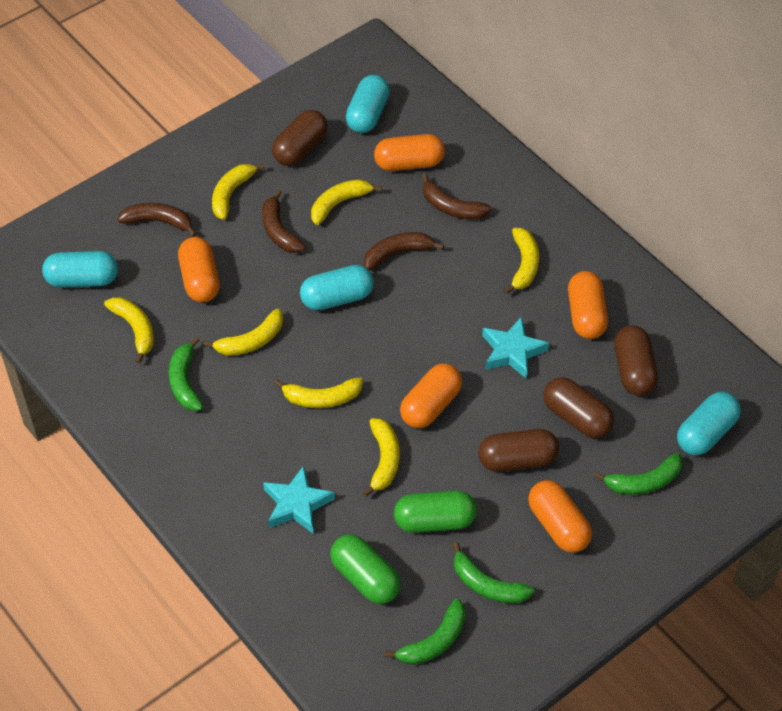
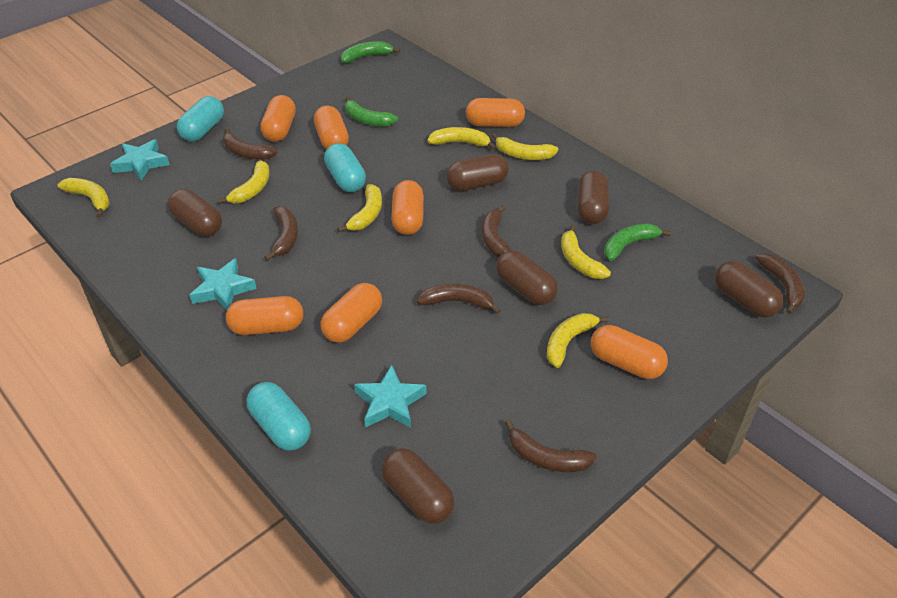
brown banana: [117,203,197,237] [262,189,306,253] [364,232,444,270] [422,174,492,219] = 4 -> [223,128,278,160] [264,206,298,261] [417,283,501,314] [482,205,511,258] [505,420,597,472] [756,253,805,314] = 6
brown capsule: [272,110,328,166] [478,429,559,472] [543,377,614,438] [614,325,658,396] = 4 -> [168,189,222,236] [381,448,455,524] [446,154,509,191] [496,250,558,305] [578,170,609,224] [715,261,784,318] = 6
green banana: [169,337,203,411] [384,599,466,665] [453,542,535,603] [594,453,683,495] = 4 -> [341,41,400,63] [345,96,398,126] [604,224,671,261] = 3
green capsule: [330,534,401,604] [394,491,477,533] = 2 -> none = 0
orange capsule: [178,237,220,303] [374,134,445,171] [400,363,462,428] [528,480,592,553] [568,271,608,339] = 5 -> [226,296,303,335] [260,95,296,142] [314,106,349,150] [320,283,382,343] [391,180,424,235] [466,98,525,127] [591,325,668,379] = 7
turquoise capsule: [42,251,118,288] [300,265,374,310] [346,75,390,133] [677,392,741,455] = 4 -> [177,96,224,141] [246,382,311,451] [324,143,366,192] = 3
turquoise star: [263,465,335,534] [482,317,549,379] = 2 -> [110,139,170,181] [190,258,257,310] [354,365,427,428] = 3

